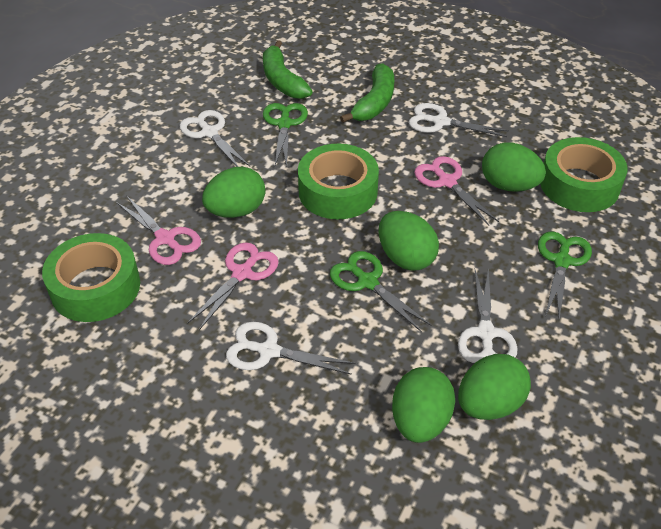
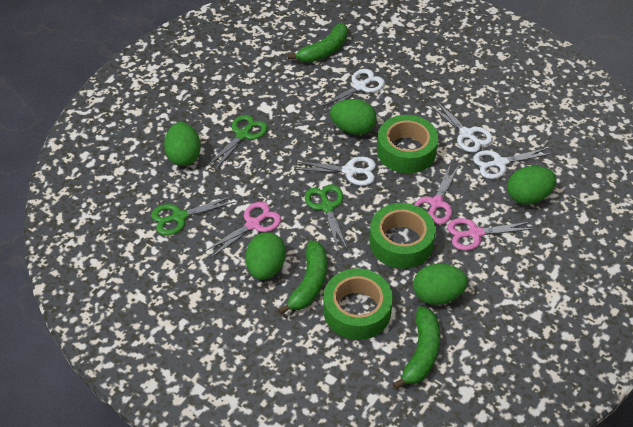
green banana: [263,40,313,99] [340,63,394,123] = 2 -> [278,240,327,315] [288,23,348,62] [393,306,440,389] = 3

